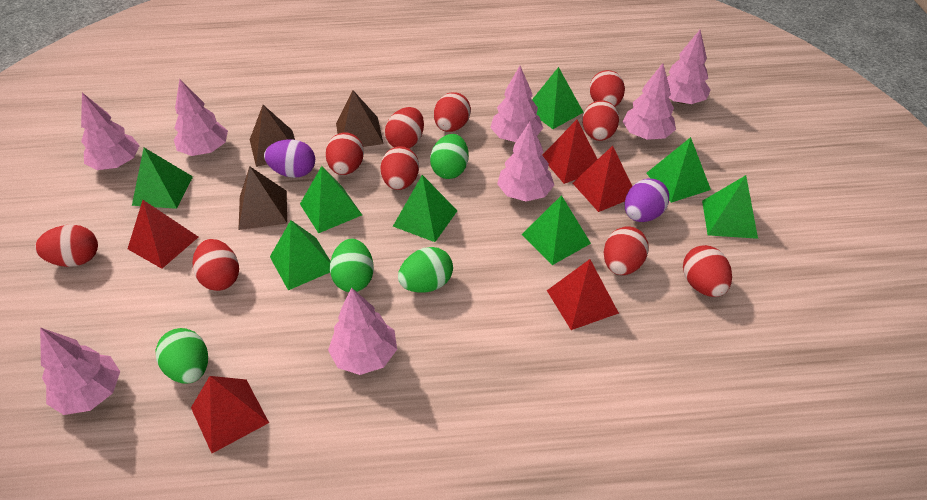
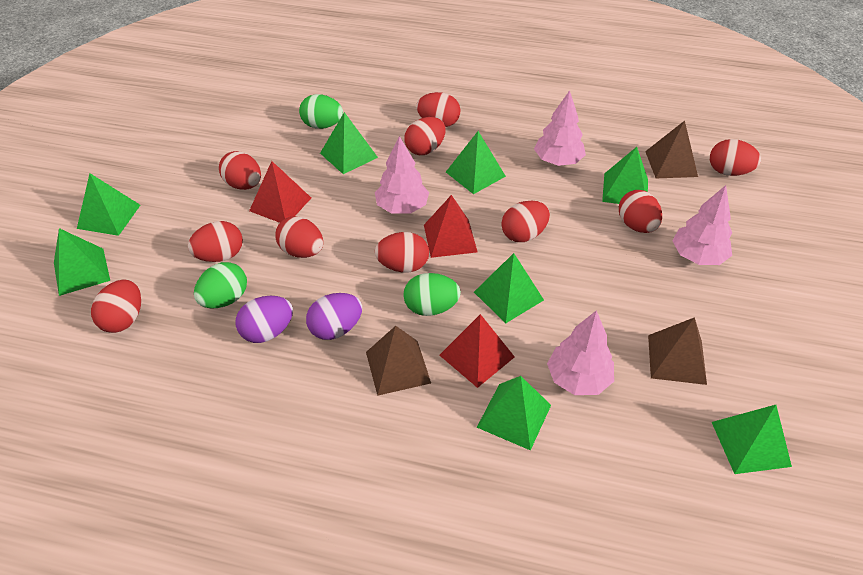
green egg: [156,328,208,384] [330,239,374,292] [398,247,453,293] [430,134,469,179] = 4 -> [194,262,247,308] [299,94,343,129] [404,273,461,316] = 3
pink tree: [40,327,120,415] [81,93,140,170] [174,79,228,156] [328,287,397,375] [490,66,543,142] [497,122,554,202] [622,63,676,140] [667,30,711,104] = 8 -> [375,136,429,214] [534,90,586,166] [547,310,614,395] [672,185,732,265] = 4
red pyramid: [128,200,198,269] [191,376,269,453] [542,119,598,184] [547,259,619,330] [573,146,632,212] = 5 -> [249,161,311,223] [424,195,478,258] [439,314,515,388] = 3

